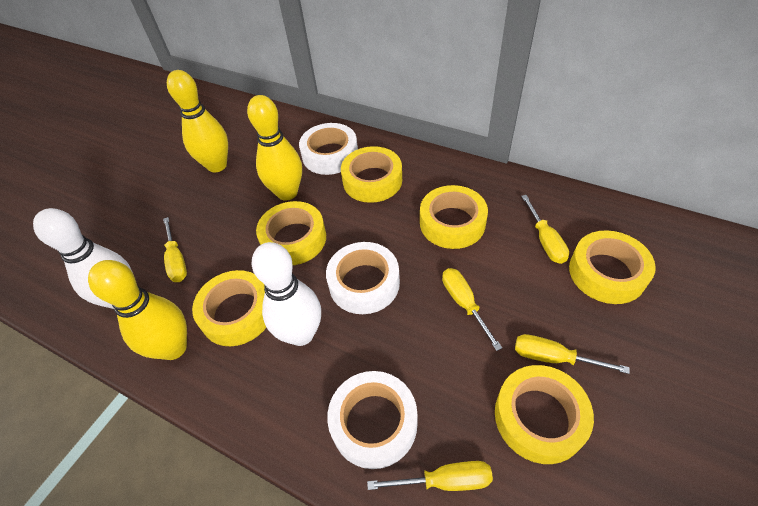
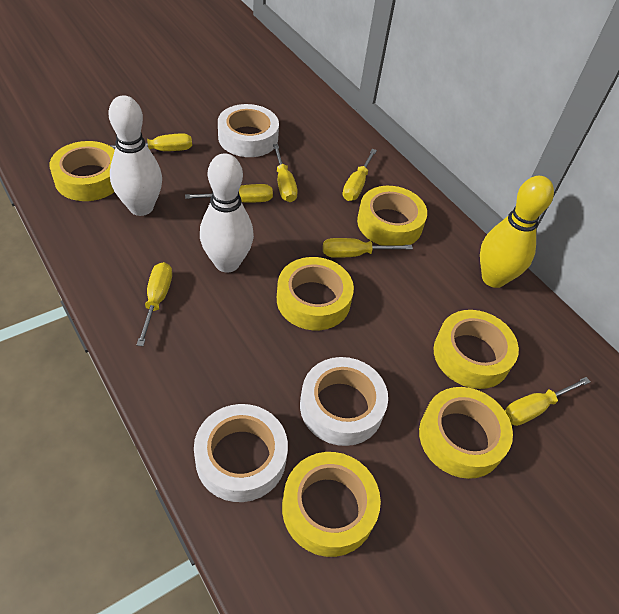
yellow bowling pin: [88,260,187,360] [167,70,228,172] [247,95,302,201] = 3 -> [480,176,554,288] = 1
yellow screwdriver: [163,217,187,282] [367,461,493,491] [442,268,502,351] [515,334,630,374] [521,195,569,264] = 5 -> [109,133,192,151] [137,262,172,346] [185,184,273,203] [273,144,298,202] [323,238,413,258] [343,149,377,201] [505,377,591,426] = 7

